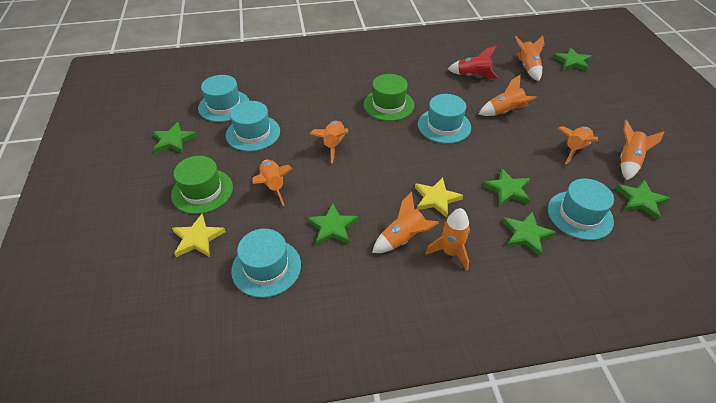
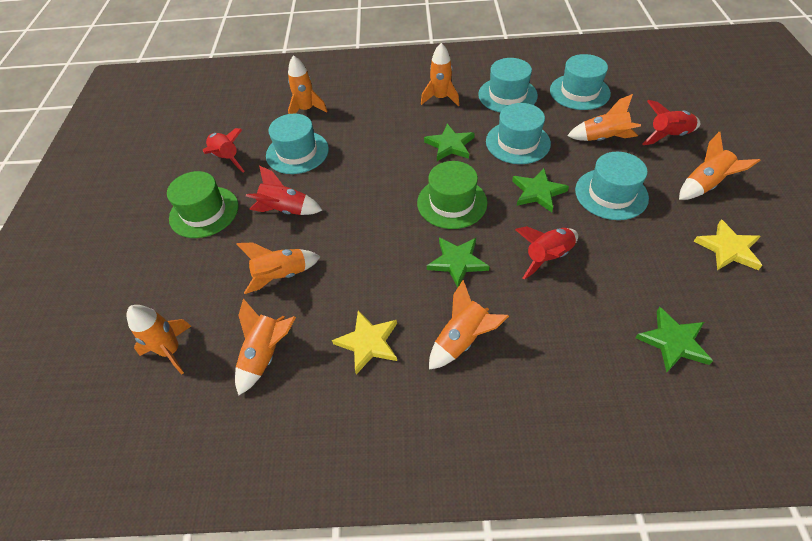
green star: [153,122,197,154] [307,203,358,246] [482,168,531,206] [502,212,556,256] [553,48,591,72] [616,179,671,220] = 6 -> [424,124,475,161] [427,237,490,288] [512,168,569,212] [635,307,713,372] = 4
red rocket: [448,46,499,79] = 1 -> [203,128,245,172] [246,166,323,215] [515,226,578,279] [642,100,700,145] = 4

